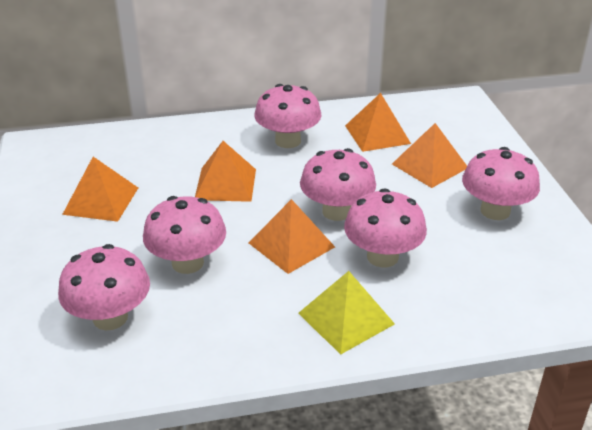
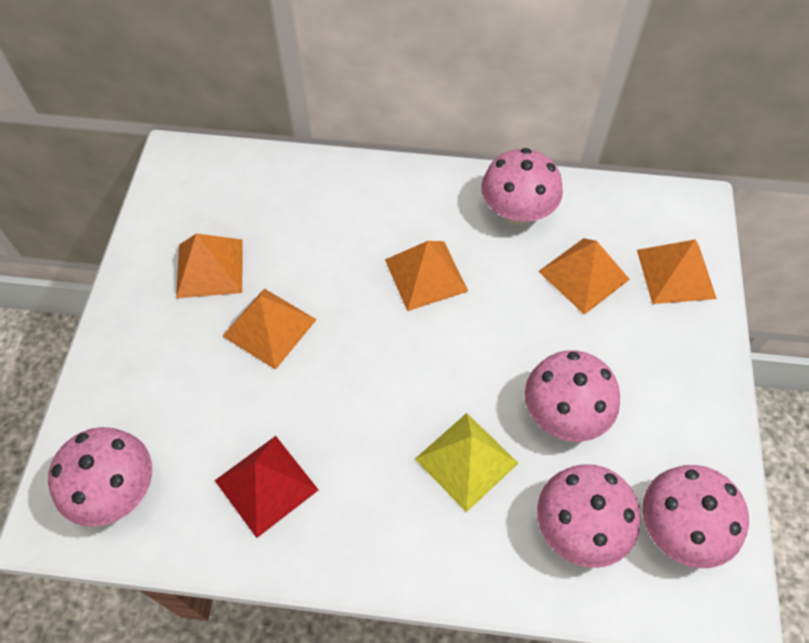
pink mushroom: [58,244,150,330] [143,196,226,274] [254,84,321,148] [300,148,376,221] [344,188,427,268] [462,147,540,220] = 6 -> [48,427,152,527] [481,148,563,224] [525,350,620,442] [537,464,641,568] [643,465,749,568] = 5
red pyramid: none = 0 -> [215,436,318,538] = 1

